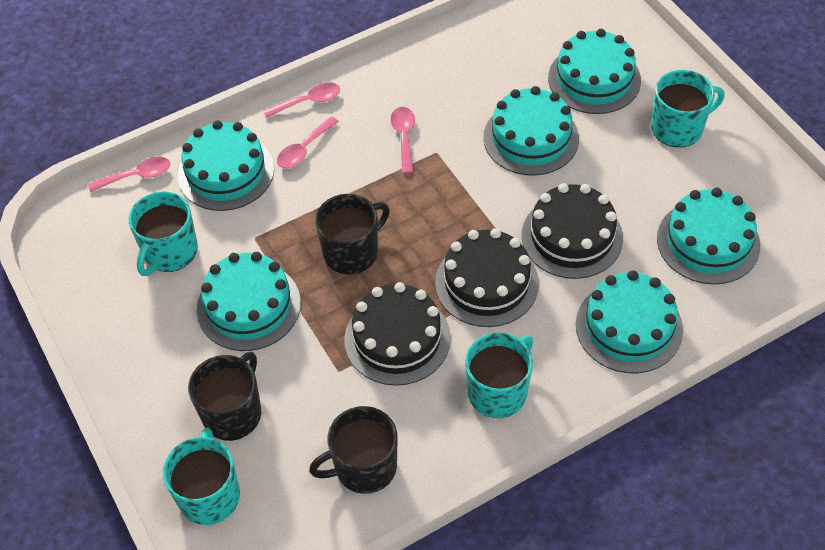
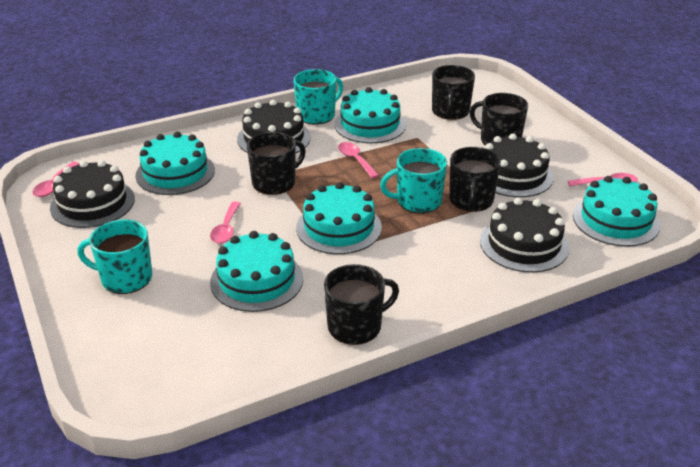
black cake: [344,282,451,386] [435,228,539,327] [522,183,623,279] = 3 -> [50,160,135,228] [237,100,311,153] [480,198,569,273] [485,133,554,197] = 4
black mug: [188,352,261,441] [309,406,398,494] [315,194,390,275] = 3 -> [247,132,306,195] [324,264,399,345] [432,65,475,120] [449,147,501,212] [470,93,528,146] = 5
turquoise cake: [178,120,274,211] [197,252,301,351] [483,86,579,176] [548,29,641,114] [576,270,683,373] [657,188,760,285] = 6 -> [135,132,215,195] [210,231,303,312] [296,182,382,254] [334,87,406,143] [573,176,660,247] = 5
turquoise mug: [129,192,198,276] [163,428,240,525] [465,332,533,418] [651,70,725,147] = 4 -> [78,220,152,294] [293,69,343,124] [380,148,447,213] = 3

